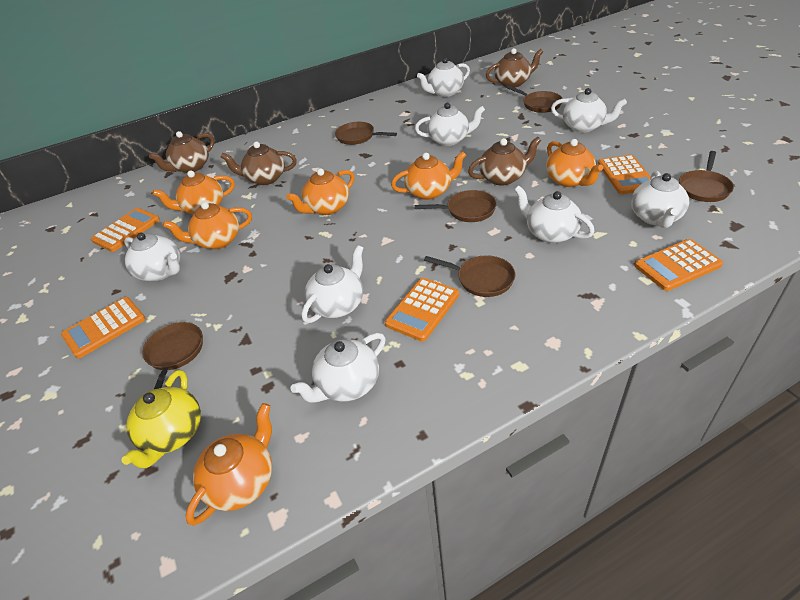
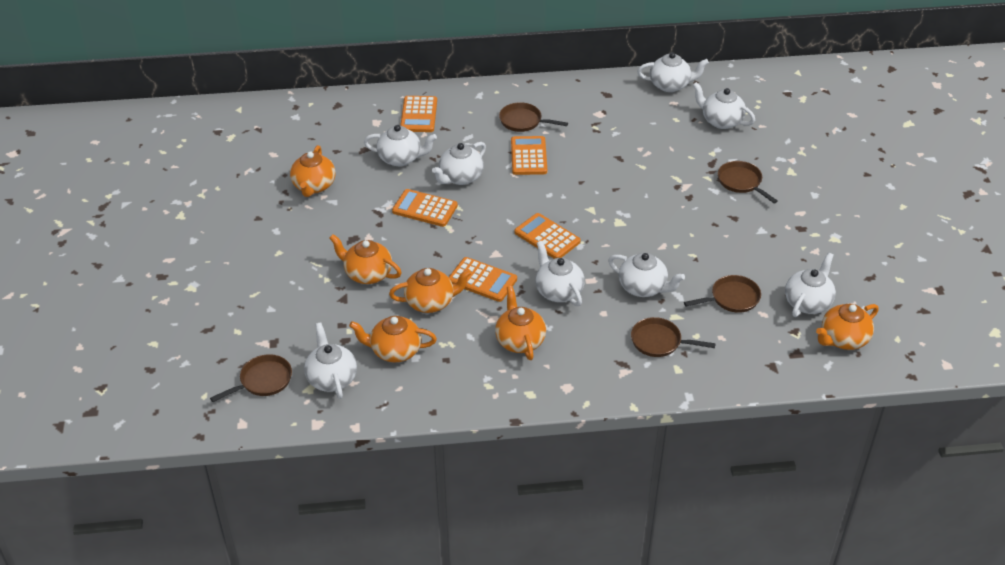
brown pan: [142,322,203,389] [335,122,397,145] [415,190,497,222] [424,255,515,297] [506,85,563,113] [679,151,734,202] = 6 -> [210,354,292,402] [499,102,568,132] [631,317,716,357] [684,275,761,313] [718,161,778,204] = 5
brown teapot: [149,131,214,173] [221,142,297,185] [468,137,541,186] [486,48,543,88] = 4 -> none = 0
yellow teapot: [121,370,201,468] = 1 -> none = 0

